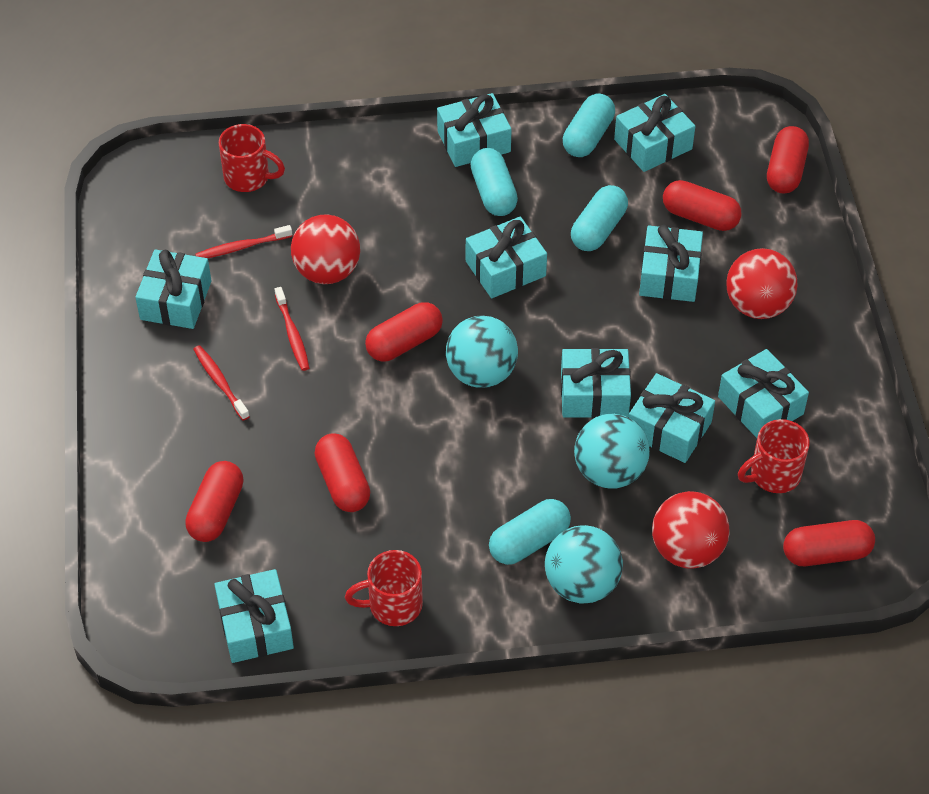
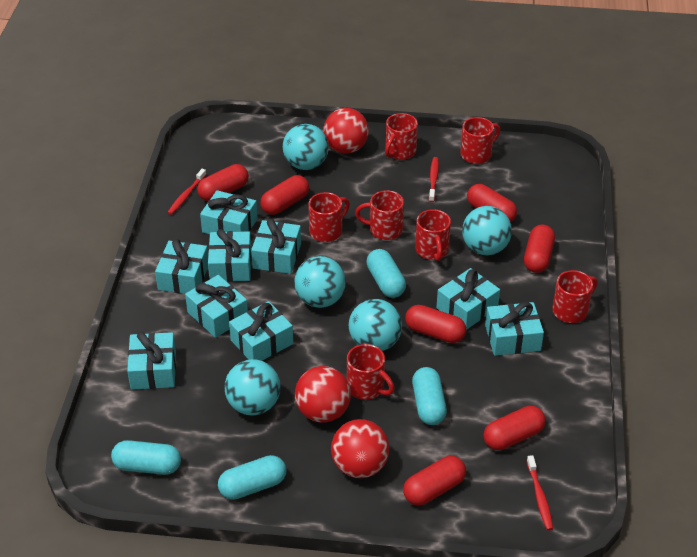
red capsule: [185,461,243,542] [314,433,370,512] [365,302,443,361] [663,180,742,231] [767,126,809,193] [783,520,875,566] = 6 -> [197,164,249,201] [260,175,309,215] [403,456,466,506] [405,305,466,343] [467,184,517,222] [483,406,546,450] [524,224,555,273] = 7
red mug: [219,124,285,192] [345,550,423,626] [738,419,810,493] = 3 -> [308,192,350,242] [347,344,394,400] [355,190,404,240] [385,113,418,160] [415,209,451,261] [460,117,500,164] [552,270,598,323] = 7
turquoise ball: [446,315,518,388] [545,525,623,604] [574,414,650,489] = 3 -> [224,359,281,416] [283,124,329,170] [294,256,346,308] [349,299,402,351] [462,206,512,255] = 5

